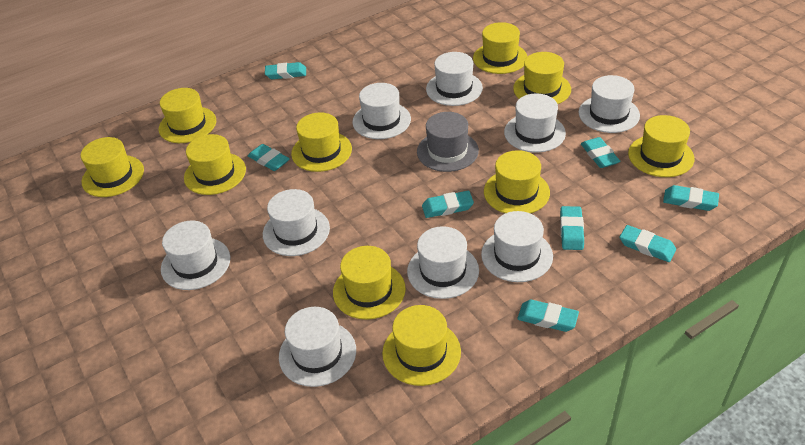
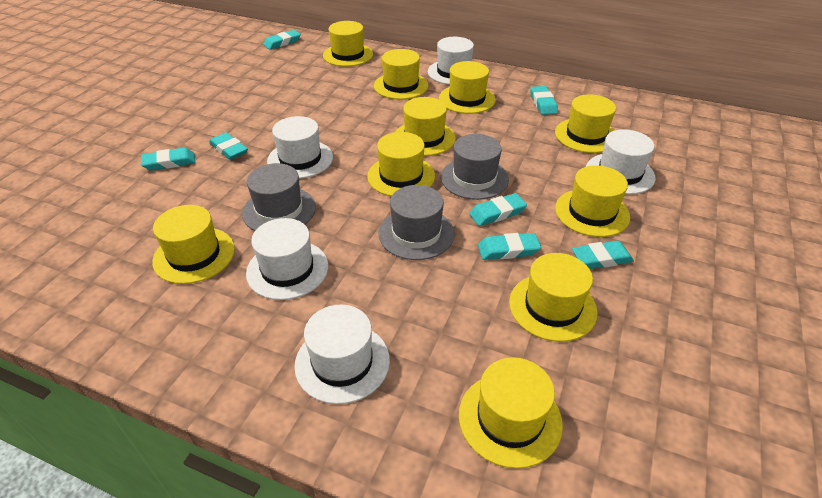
grey hat: [417,112,479,172] = 1 -> [242,163,316,231] [378,185,455,260] [441,134,509,200] = 3
turquoise eraser: [248,144,290,171] [265,62,306,79] [422,191,474,218] [517,300,579,332] [560,206,584,250] [581,137,620,168] [619,225,676,262] [663,185,719,211] = 8 -> [141,148,195,171] [209,132,248,160] [263,30,301,49] [469,193,527,226] [478,233,541,260] [530,86,558,115] [572,241,634,269] = 7
white hat: [161,220,230,290] [263,189,330,256] [279,307,356,387] [352,83,411,139] [407,226,479,299] [426,52,483,106] [481,211,553,282] [504,94,566,153] [579,75,640,133] = 9 -> [246,218,328,300] [267,116,333,179] [294,305,390,404] [428,37,474,85] [586,129,655,194] = 5

